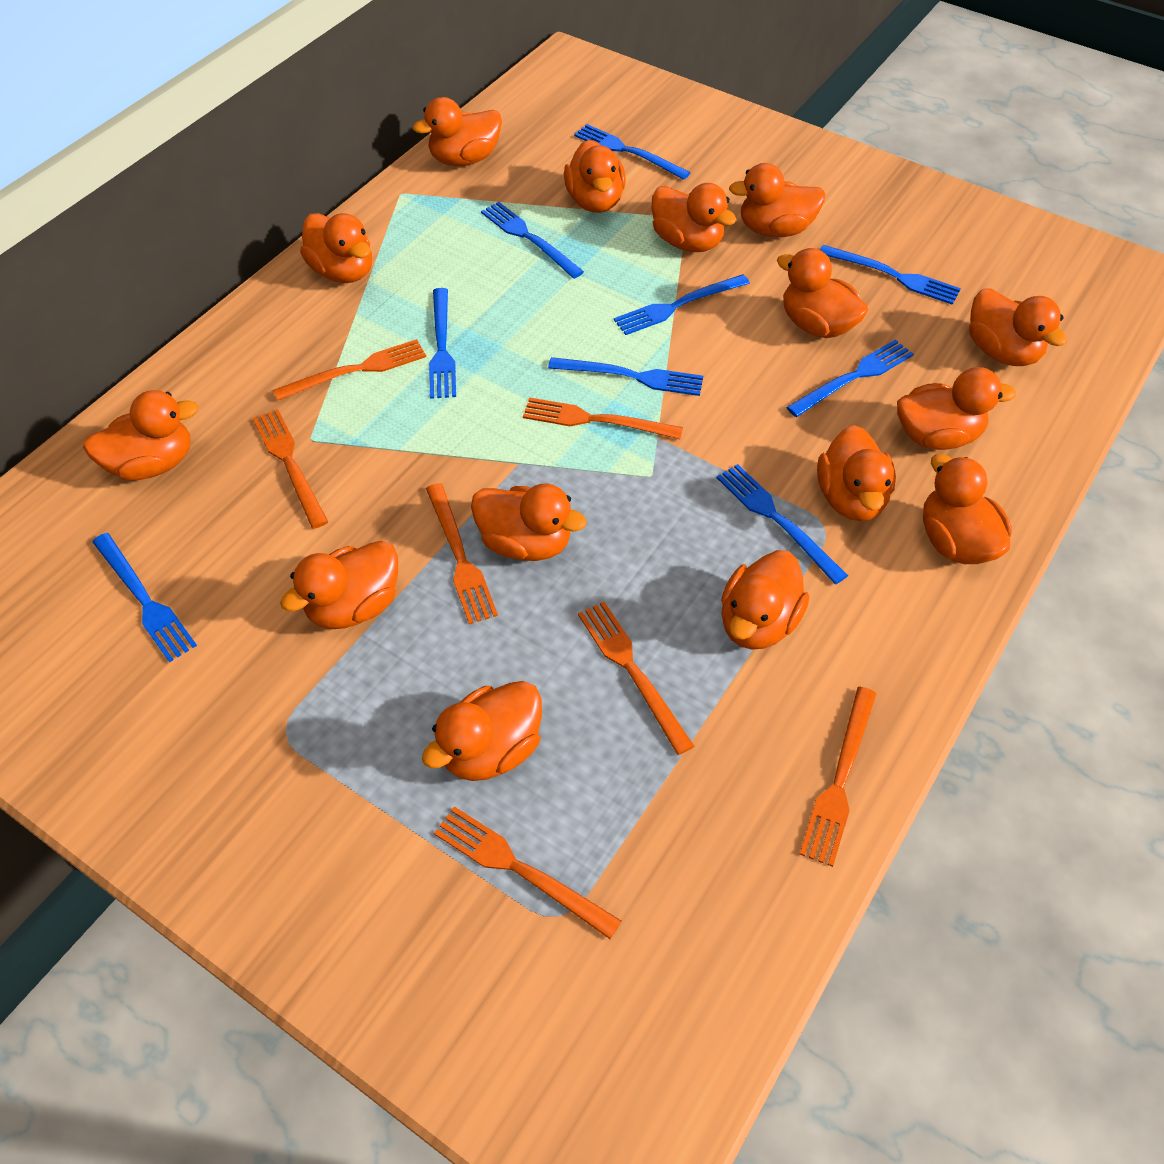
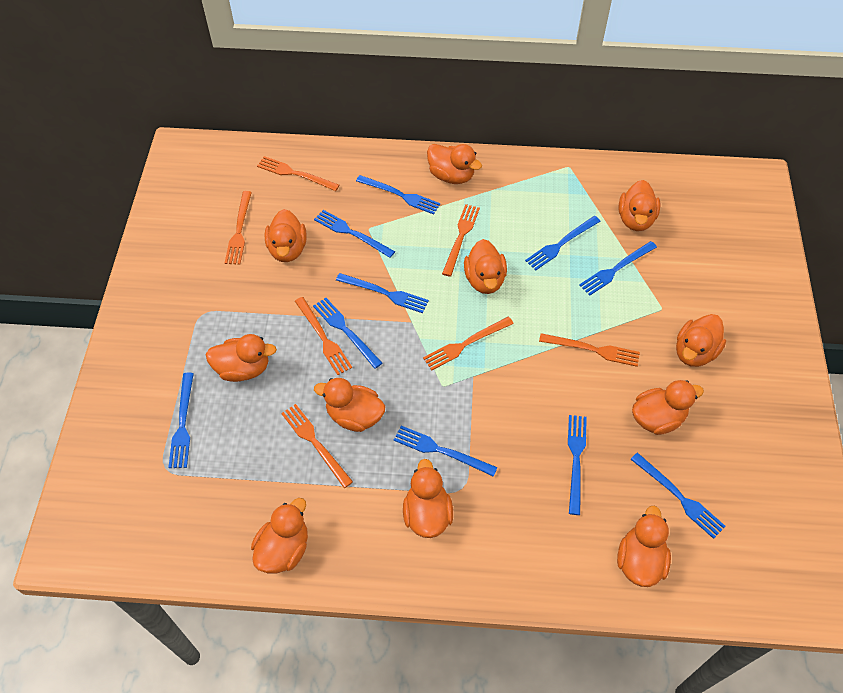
blue fork: [92,533,197,662] [429,288,456,399] [481,202,584,279] [548,357,703,396] [574,124,691,180] [614,274,750,335] [717,464,848,584] [786,339,913,417] [820,245,961,305] = 9 -> [168,373,194,468] [313,298,382,369] [314,210,395,258] [336,273,429,313] [356,175,440,214] [394,426,498,477] [525,216,601,270] [568,415,587,515] [579,241,657,295] [631,453,726,539] = 10
orange duck: [83,390,198,480] [280,541,398,629] [300,213,372,283] [413,97,502,166] [422,681,542,781] [471,484,587,561] [564,140,626,213] [652,183,737,252] [721,550,809,650] [729,163,825,237] [777,248,868,338] [817,425,896,521] [897,367,1016,450] [923,454,1012,564] [969,288,1067,366] = 15 -> [206,334,277,382] [251,498,308,573] [265,209,307,262] [314,378,386,432] [403,459,453,538] [427,144,482,184] [464,239,507,294] [617,506,671,587] [619,180,660,231] [632,380,704,435] [676,314,726,367] = 11

